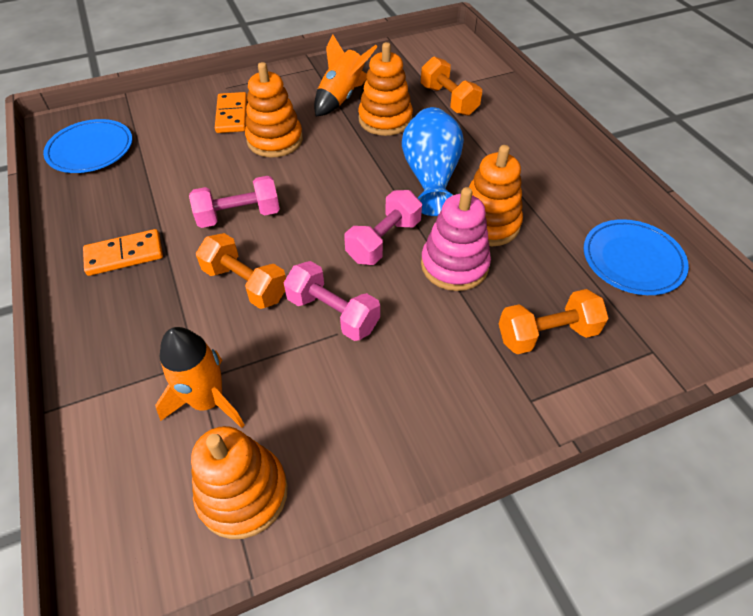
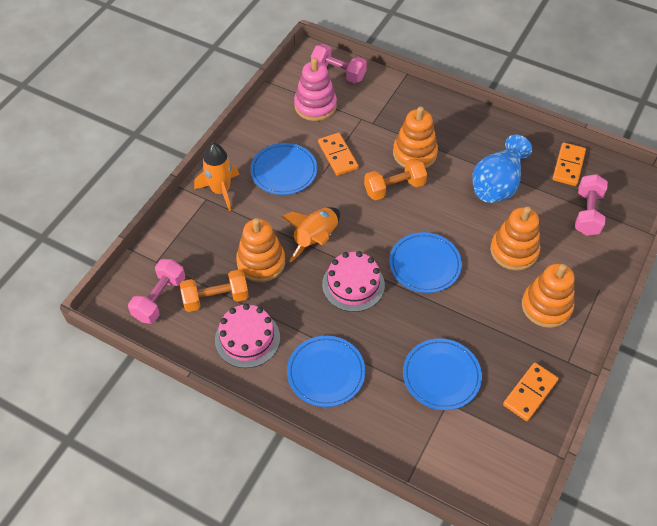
blue plate: [43,119,133,173] [584,219,689,295] = 2 -> [250,143,317,195] [287,336,366,407] [389,232,462,293] [403,338,482,410] = 4
orange domino: [83,229,163,276] [215,92,247,133] = 2 -> [318,133,359,176] [503,362,558,421] [553,142,586,186] = 3
orange dumbbell: [196,233,286,309] [421,56,482,116] [499,289,609,354] = 3 -> [180,269,249,312] [364,158,427,200] = 2
pink cake: none = 0 -> [215,304,280,368] [322,251,385,312] = 2

